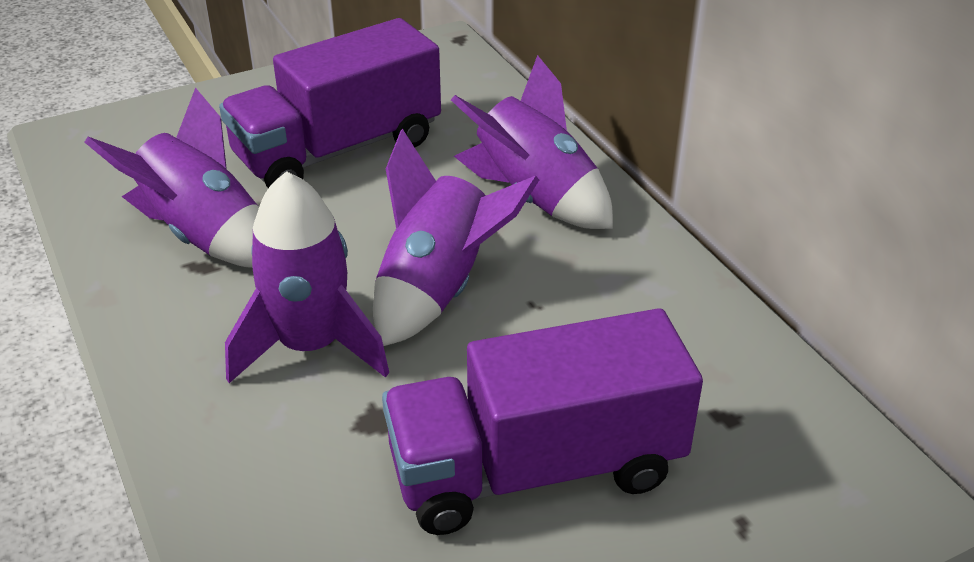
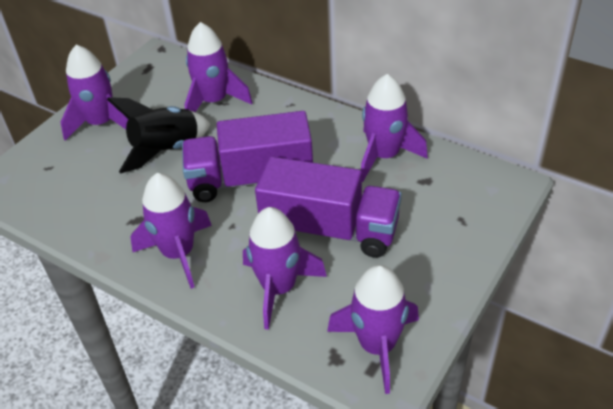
black rocket: none = 0 -> [107,97,210,173] = 1
purple rocket: [84,87,259,268] [225,171,389,383] [373,129,539,346] [451,55,613,229] = 4 -> [61,45,128,140] [131,173,212,289] [184,22,253,112] [243,207,327,330] [327,265,419,394] [361,74,428,182] = 6

